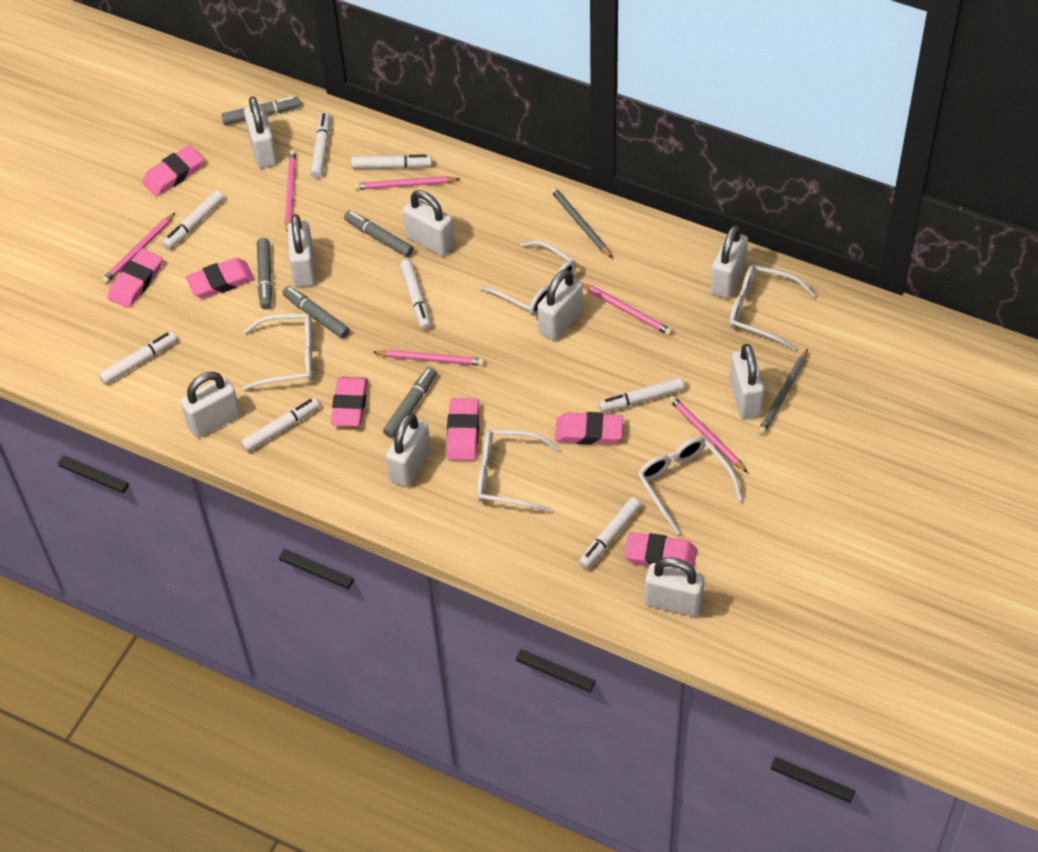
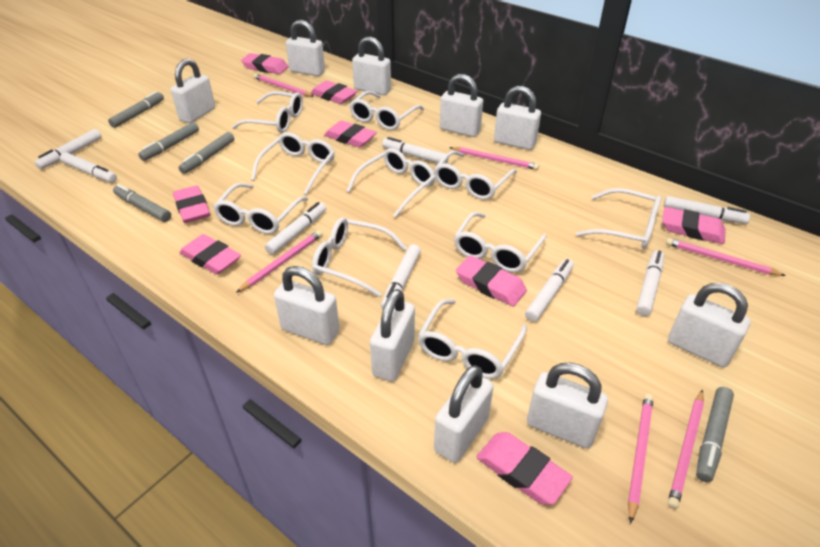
grey pencil: [550,187,612,258] [758,349,808,435] = 2 -> none = 0
pink eraser: [108,249,163,308] [142,145,204,196] [185,258,254,298] [331,377,368,426] [446,398,479,461] [555,412,623,445] [624,532,697,568] = 7 -> [173,185,210,223] [179,234,241,275] [241,53,289,74] [311,81,357,104] [324,121,377,148] [456,255,527,307] [476,432,573,505] [662,207,726,244] = 8
white glasses: [242,314,313,390] [477,430,560,513] [479,240,576,316] [637,437,743,535] [729,265,816,351] = 5 -> [213,183,308,234] [232,91,303,133] [251,132,335,195] [312,217,407,297] [346,148,436,217] [349,91,424,130] [418,299,527,379] [434,150,517,200] [454,212,547,273] [576,188,661,249] = 10
white padlock: [180,372,241,438] [244,97,277,168] [287,214,316,287] [386,413,431,487] [403,190,455,256] [537,269,583,341] [645,557,705,617] [710,225,748,298] [730,344,764,418] = 9 -> [171,58,215,123] [274,266,340,345] [286,20,325,76] [352,37,391,95] [370,289,415,381] [434,365,494,463] [440,74,483,137] [494,86,541,150] [527,363,608,448] [668,283,751,367] = 10

